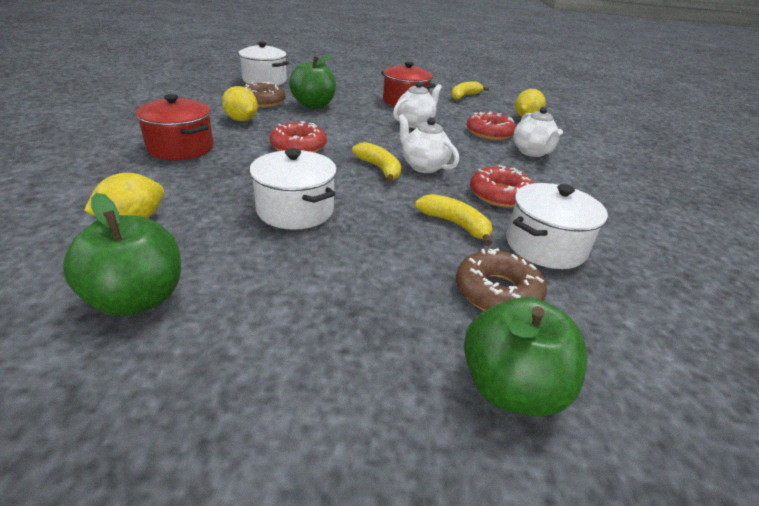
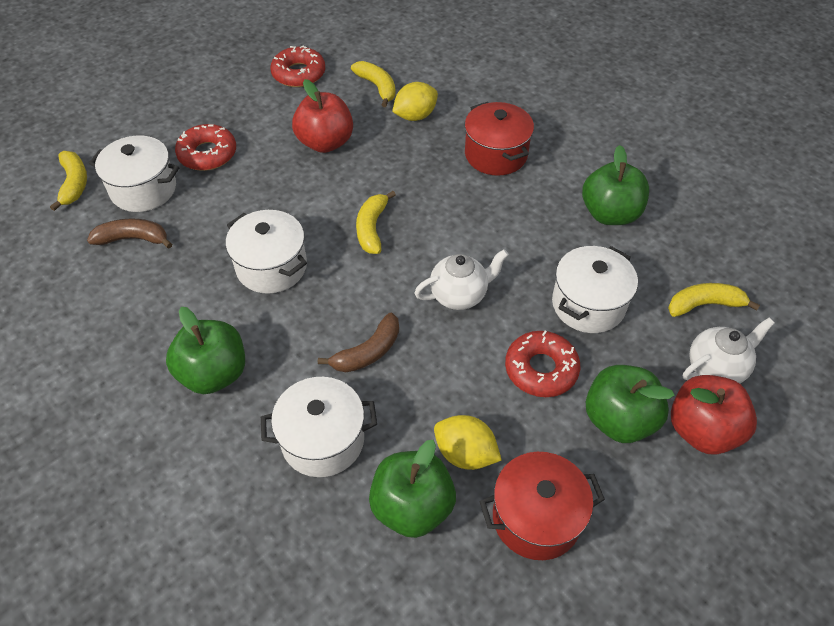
brown banana: none = 0 -> [87,218,172,248] [318,313,399,372] = 2
brown donut: [242,82,285,108] [456,248,547,311] = 2 -> none = 0
green apple: [63,193,181,316] [289,54,336,109] [464,297,587,416] = 3 -> [166,307,245,394] [369,440,456,538] [582,145,649,225] [586,365,675,443] = 4
red apple: none = 0 -> [292,79,353,153] [671,375,757,455] = 2
white pot: [238,42,289,85] [250,148,337,230] [506,183,608,269] = 3 -> [89,136,179,212] [226,210,307,294] [261,377,377,477] [552,246,638,333] = 4
white teapot: [393,81,442,128] [398,114,459,173] [513,107,563,157] = 3 -> [415,249,509,310] [683,317,775,383] = 2
yellow banana: [352,142,401,183] [415,194,492,246] [451,81,489,100] = 3 -> [50,151,87,211] [351,61,396,107] [356,191,396,254] [668,283,760,317] = 4
yellow lemon: [84,173,164,218] [222,86,258,121] [515,89,545,117] = 3 -> [392,82,438,121] [434,415,502,470] = 2

